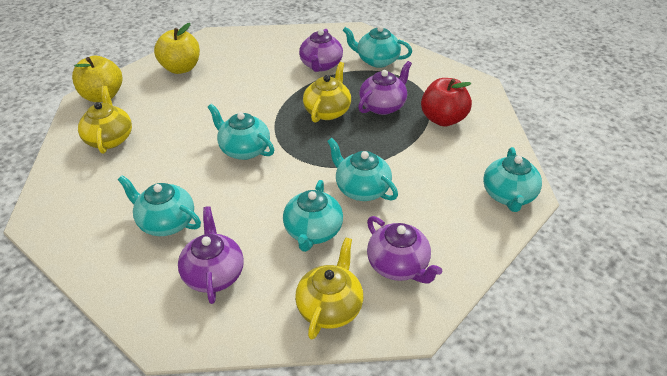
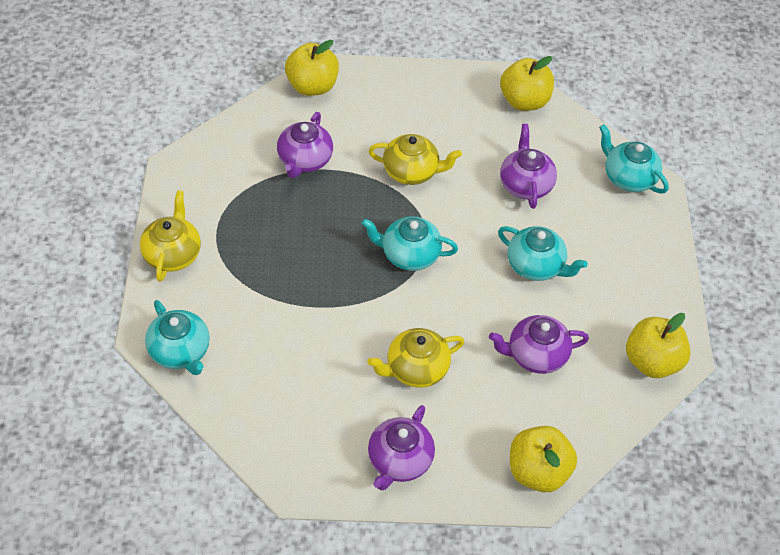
red apple: [421,78,472,127] = 1 -> none = 0
turquoise teapot: [118,175,201,236] [208,104,274,160] [283,180,343,252] [327,138,398,201] [343,26,412,68] [483,147,542,212] = 6 -> [145,300,210,375] [361,216,458,271] [498,226,588,281] [599,124,669,194] = 4
yellow apple: [72,56,122,102] [154,23,200,74] = 2 -> [285,40,339,96] [500,56,554,111] [510,426,577,492] [626,313,691,378] = 4

